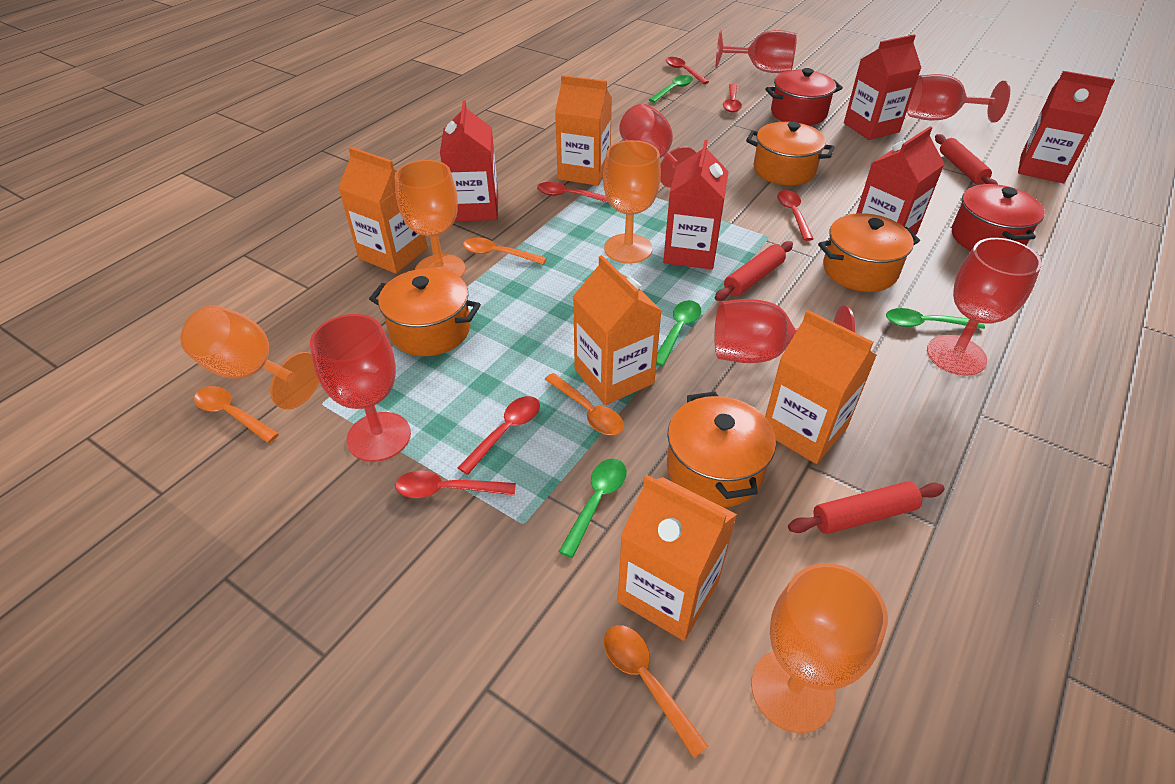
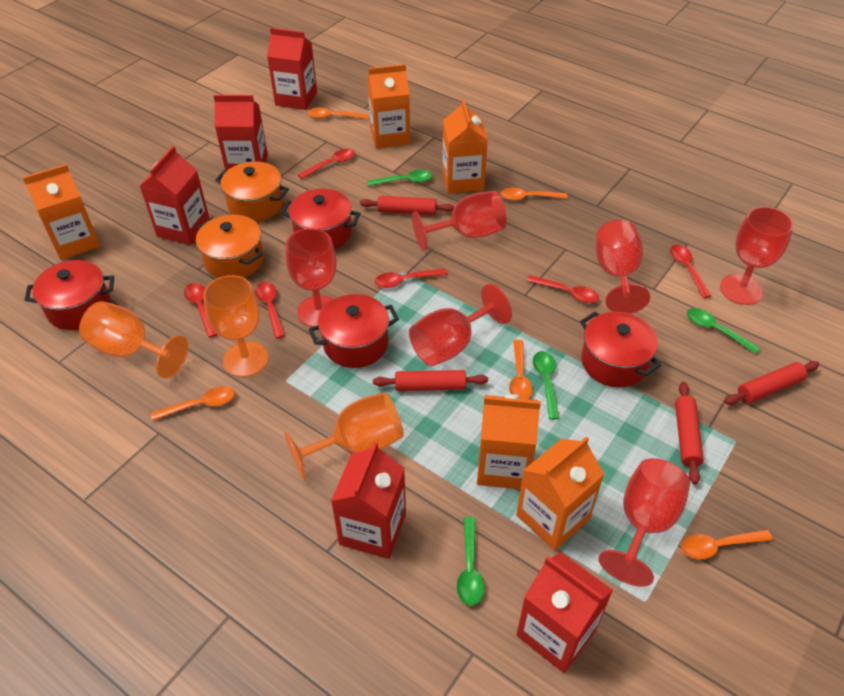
orange goblet: [181,305,319,410] [395,160,465,278] [603,140,661,264] [751,563,888,733] = 4 -> [79,301,188,379] [203,275,268,377] [284,392,404,480] = 3
orange pot: [369,268,481,356] [667,392,776,507] [746,122,835,185] [818,213,920,292] = 4 -> [196,215,264,278] [215,161,289,222] = 2
orange spoon: [194,386,279,443] [463,238,547,264] [544,373,624,435] [604,625,709,758] = 4 -> [151,386,235,421] [308,108,368,119] [501,188,568,201] [509,340,533,399] [681,530,773,560] = 5
red pot: [765,68,843,125] [952,184,1045,251] = 2 -> [24,260,114,330] [281,189,361,249] [308,294,399,368] [580,312,661,387] = 4
red rolling pin: [715,241,793,301] [788,482,945,534] [935,134,998,185] = 3 -> [360,196,455,215] [373,370,488,391] [675,382,704,484] [724,361,819,405] = 4

